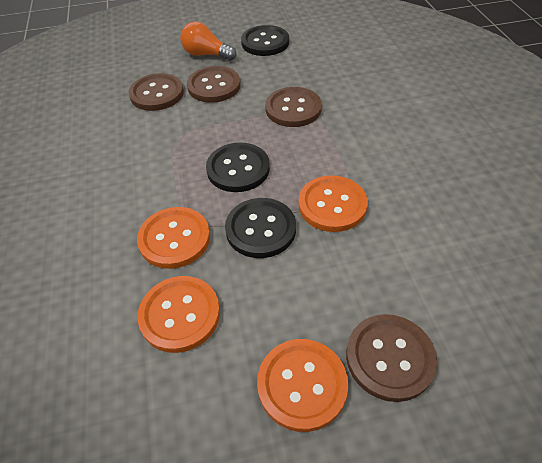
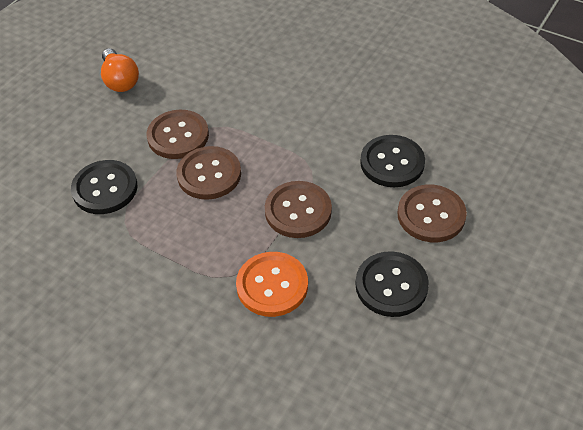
orange button: [137,207,210,269] [137,276,220,353] [257,339,348,432] [298,175,368,232] = 4 -> [236,252,308,317] = 1

